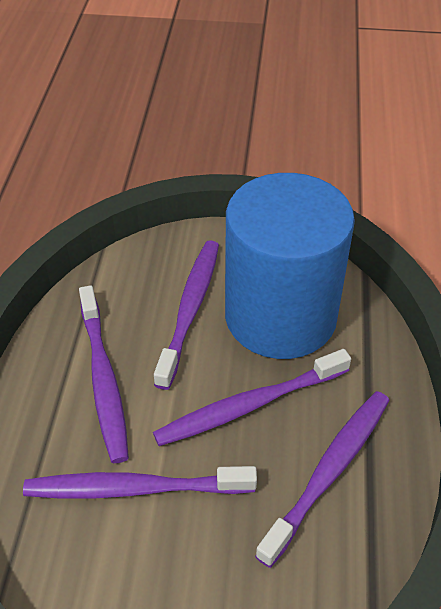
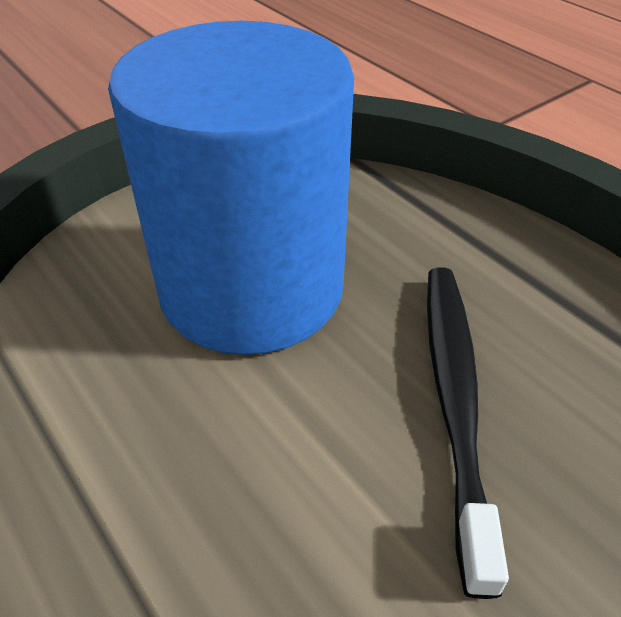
black toothbrush: none = 0 -> [427,267,509,599] = 1
purple toothbrush: [23,466,257,498] [79,285,129,463] [153,349,351,446] [154,240,219,390] [255,391,390,568] = 5 -> none = 0

